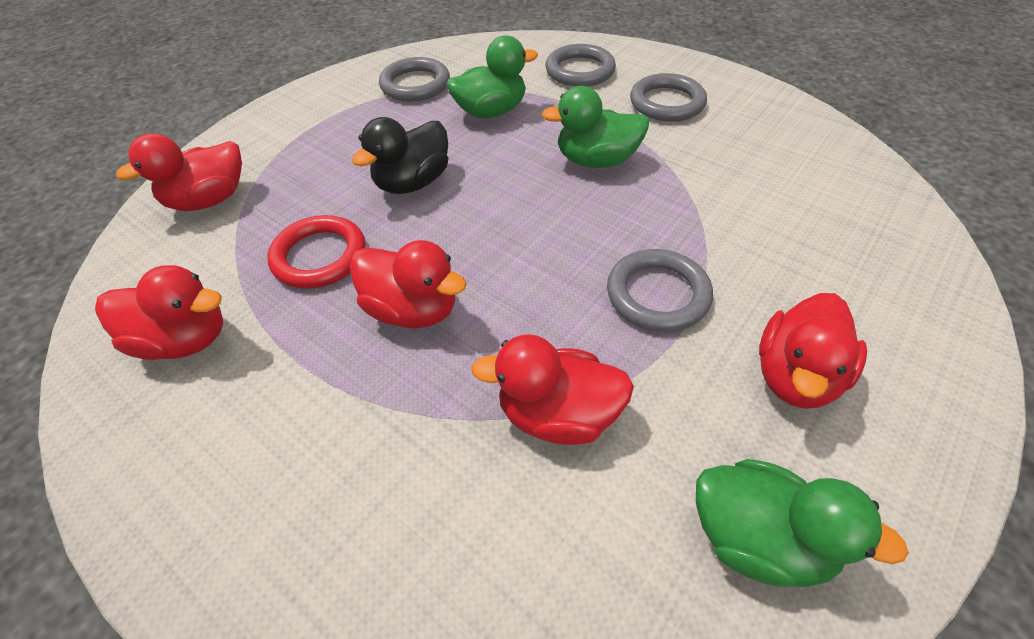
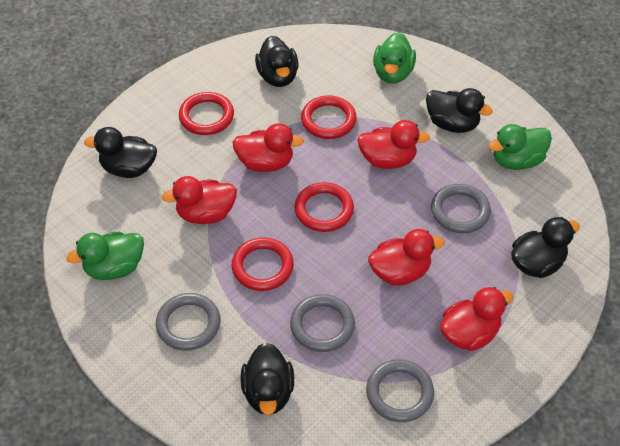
black duck: [352,117,449,194] = 1 -> [84,127,157,178] [240,343,294,415] [255,36,299,87] [426,88,493,133] [511,217,580,278] = 5
red ring: [267,215,365,289] = 1 -> [179,92,234,135] [232,237,294,291] [294,182,354,232] [301,95,356,139] = 4

